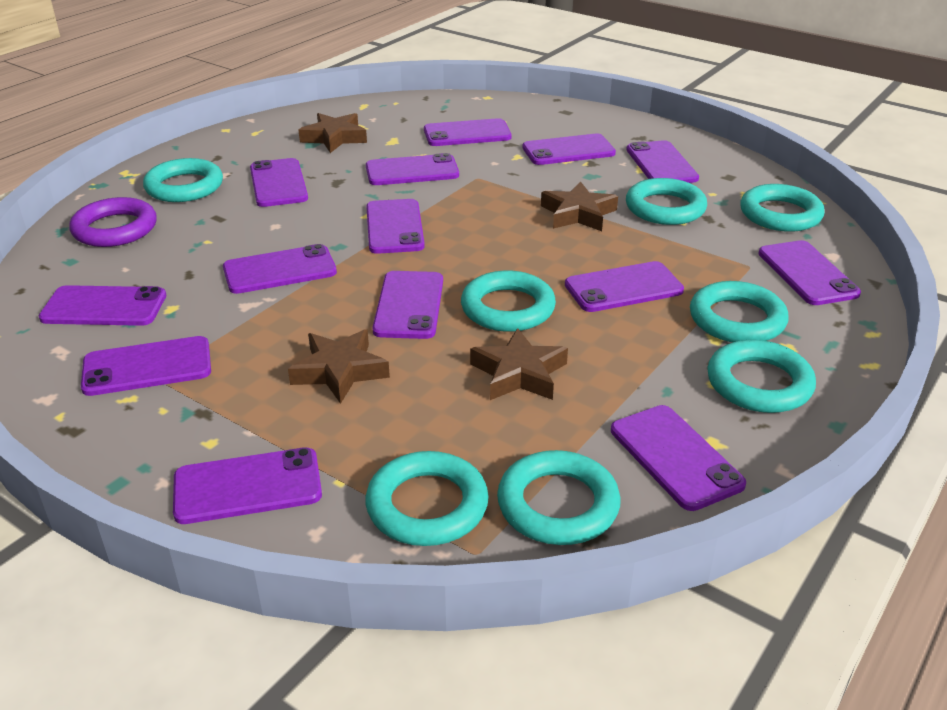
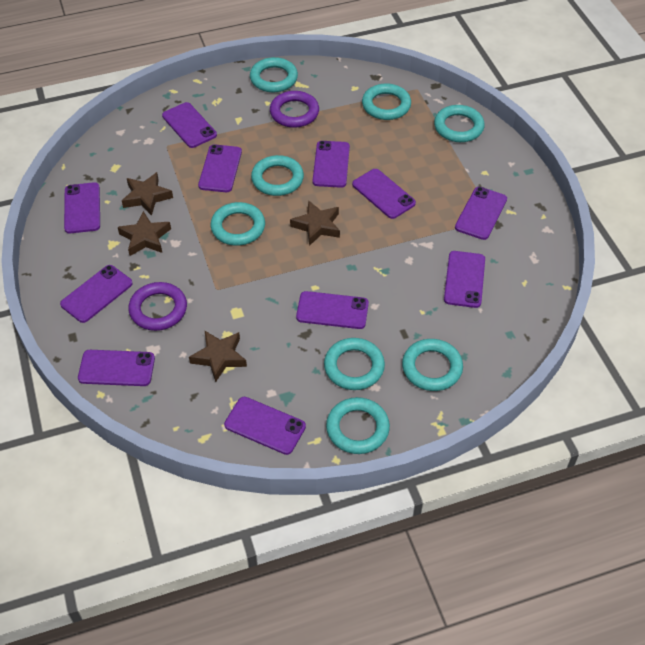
purple phone: [39,285,166,326] [81,336,211,396] [173,447,322,524] [223,244,337,294] [250,158,308,207] [366,153,459,185] [366,199,425,254] [372,271,443,339] [424,118,512,146] [522,133,616,165] [565,261,684,312] [611,405,746,511] [626,140,699,183] [758,240,861,305] = 14 -> [60,265,133,323] [64,182,100,233] [78,350,155,386] [162,102,217,148] [198,144,242,192] [224,397,306,455] [296,291,369,329] [312,141,350,188] [352,169,416,219] [444,251,485,308] [455,187,507,240] = 11
purple ring: [69,197,157,247] = 1 -> [128,282,187,331] [270,91,319,128] = 2

